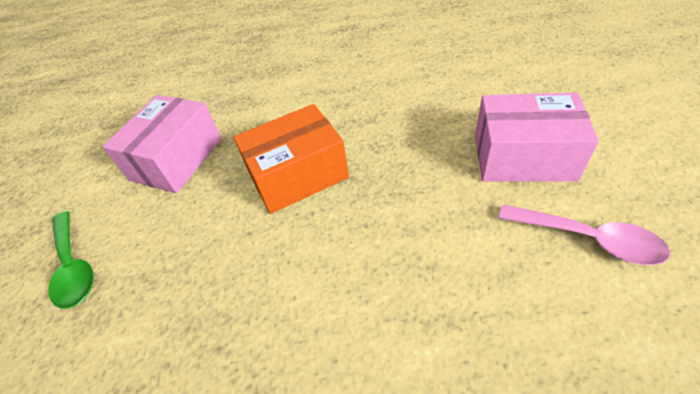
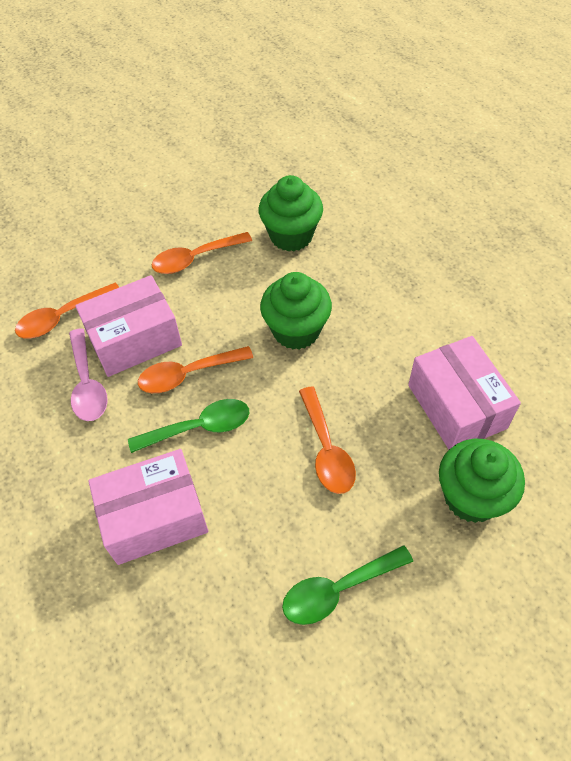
green cupcake: none = 0 -> [259,175,323,251] [260,272,332,350] [439,439,525,523] = 3
green spoon: [48,211,94,309] = 1 -> [128,399,250,453] [282,545,413,625] = 2
orange box: [233,104,349,214] = 1 -> none = 0
orange spoon: none = 0 -> [15,282,119,338] [138,346,253,393] [152,232,252,274] [299,387,356,494] = 4
pink box: [102,95,222,193] [475,93,599,182] = 2 -> [75,275,182,377] [88,449,208,565] [408,336,521,449] = 3

